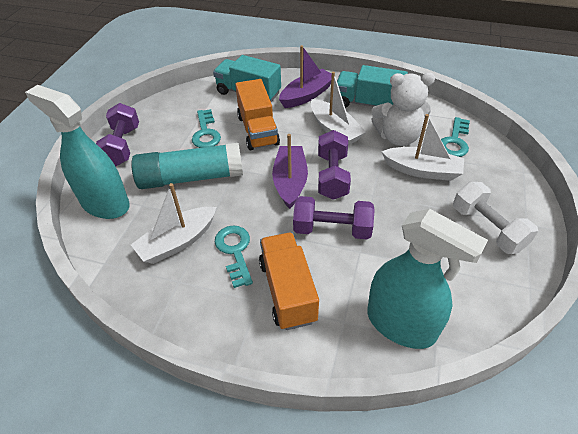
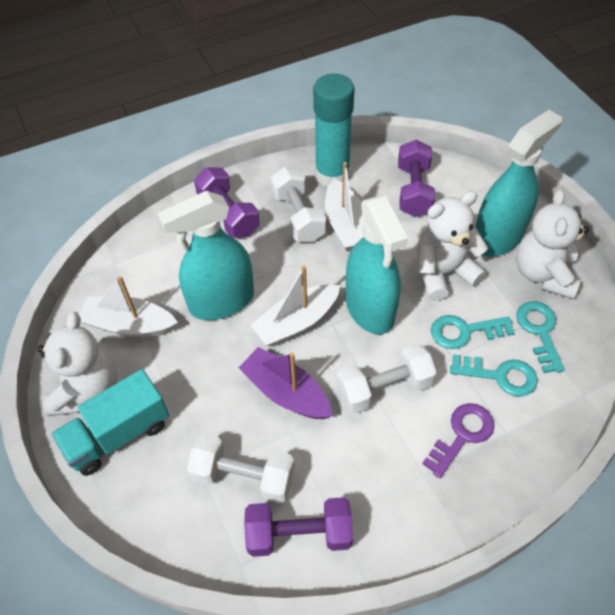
orange truck: [235,79,280,150] [259,232,319,330] = 2 -> none = 0
purple boat: [272,134,308,209] [279,45,332,108] = 2 -> [239,347,332,419] = 1
purple key: none = 0 -> [422,403,494,478] = 1
turquoise spray bottle: [25,85,130,219] [367,209,488,349] = 2 -> [158,191,254,320] [346,196,408,334] [476,110,562,256] = 3
turquoise truck: [213,55,281,102] [337,65,408,108] = 2 -> [52,369,169,476] = 1
white dumbbell: [453,182,538,254] = 1 -> [187,434,295,503] [271,167,326,243] [337,344,437,414] = 3
white teddy bear: [371,73,435,146] = 1 -> [37,312,117,416] [417,191,488,301] [516,189,589,299] = 3

